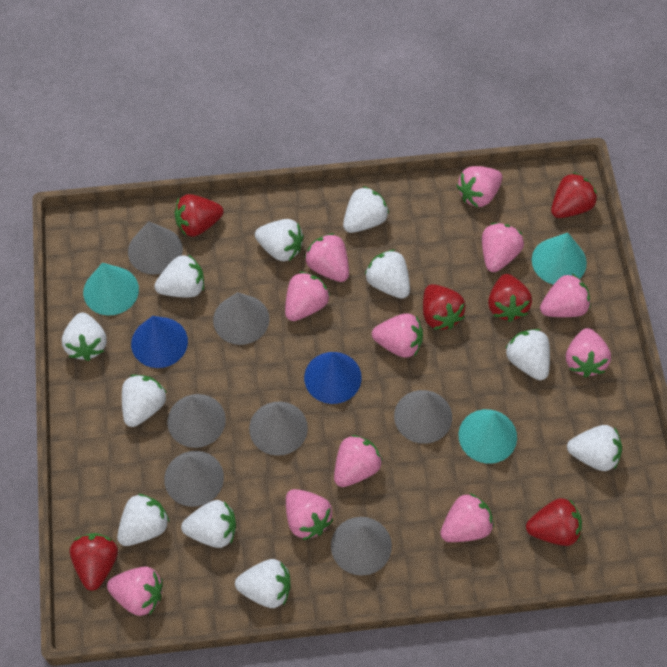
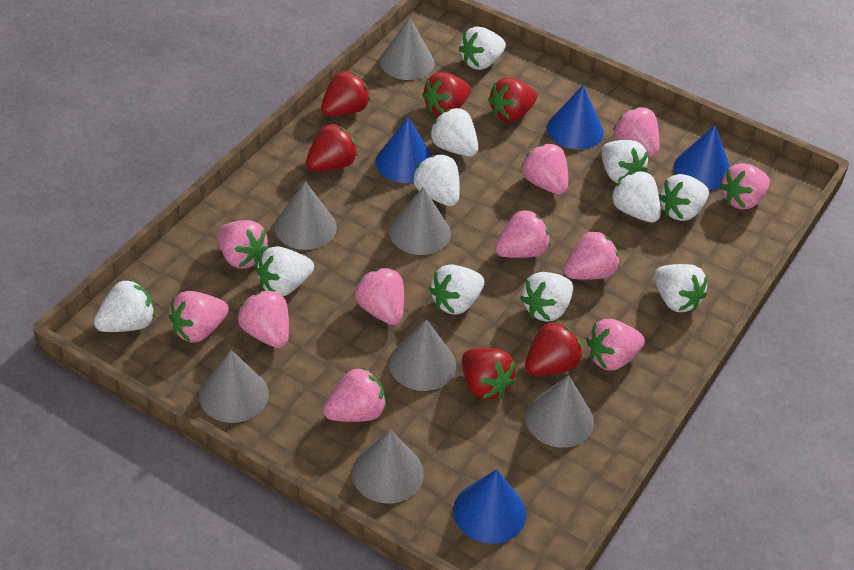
blue cone: [131,316,188,368] [304,352,362,404] = 2 -> [376,117,432,183] [453,469,526,544] [547,85,604,150] [674,125,730,190] = 4
turquoise cone: [83,263,139,316] [459,409,517,464] [532,233,587,285] = 3 -> none = 0

